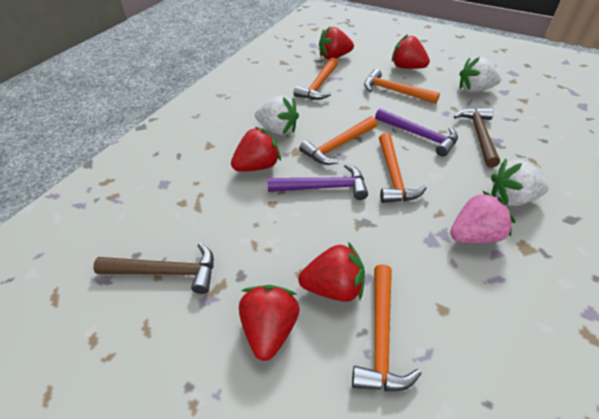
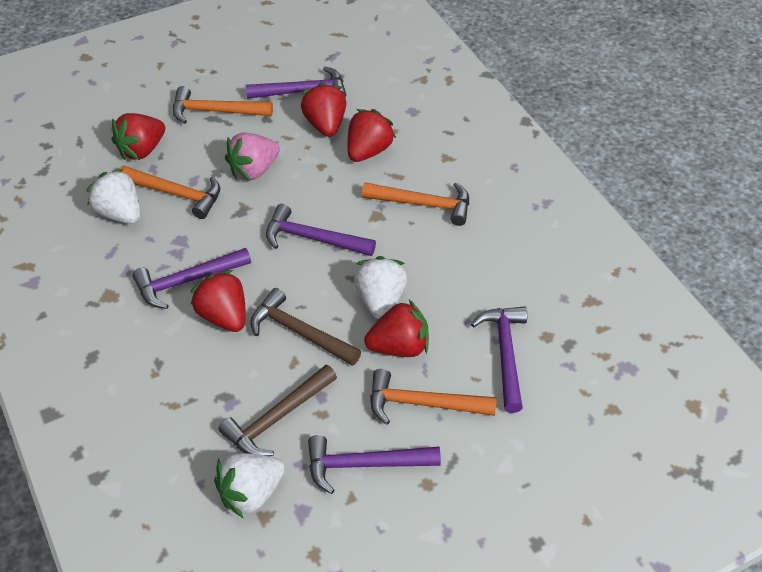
orange hammer: [294,57,338,100] [299,116,377,165] [352,264,422,391] [364,69,440,104] [379,133,427,203] = 5 -> [120,166,220,219] [173,86,273,124] [362,182,469,226] [370,369,497,425] = 4
purple hammer: [268,164,368,200] [375,108,458,157] = 2 -> [132,248,251,309] [246,66,346,99] [266,204,376,256] [308,435,441,494] [471,306,527,413] = 5

